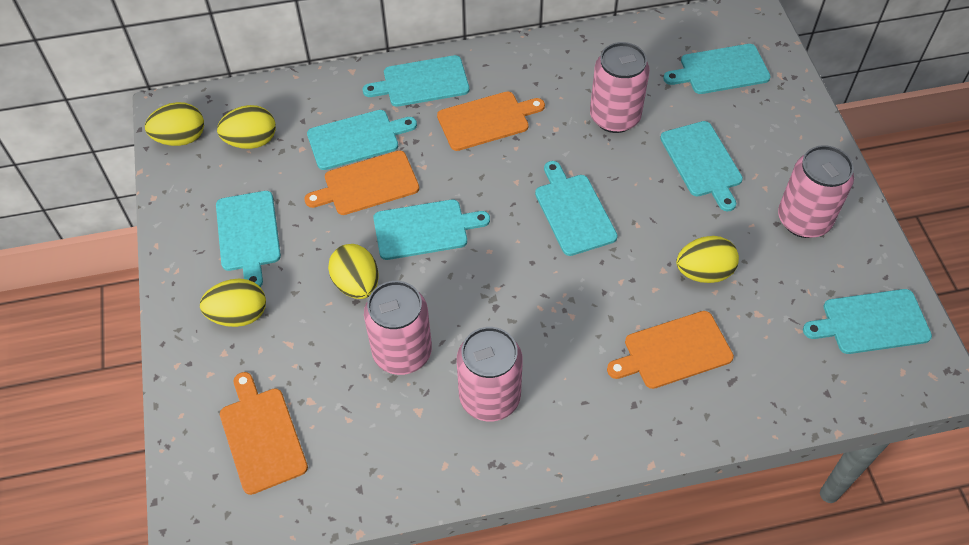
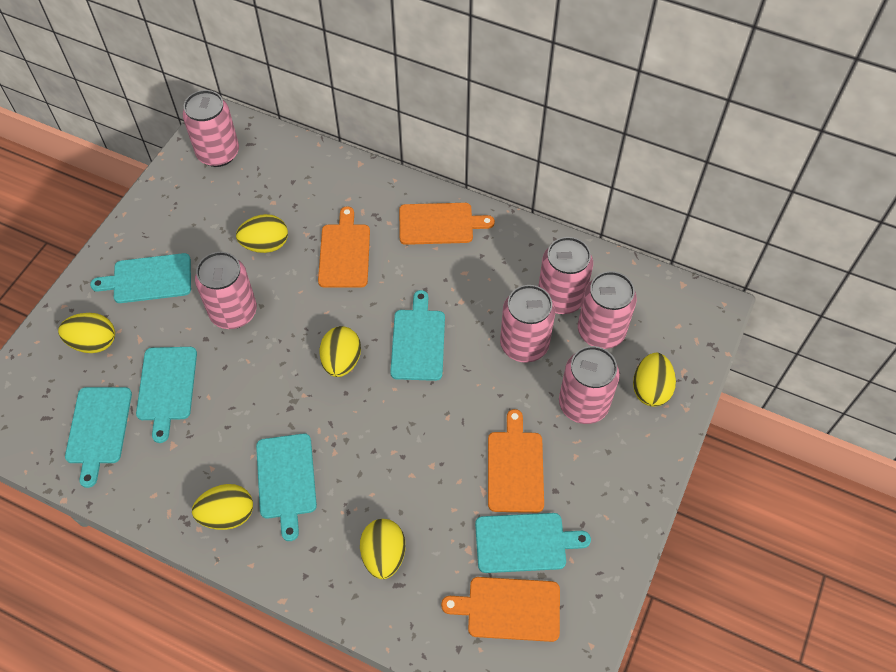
pink can: [364,281,432,375] [457,327,523,422] [590,42,650,133] [778,145,854,238] = 4 -> [183,90,239,167] [195,252,257,329] [500,285,555,363] [538,237,593,314] [559,346,620,424] [578,271,637,349] = 6
turquoise cutting board: [216,191,281,287] [307,110,417,170] [363,55,469,107] [373,199,490,260] [535,161,618,256] [660,121,743,211] [663,44,771,94] [803,289,932,354] = 8 -> [65,387,132,488] [90,253,191,303] [136,347,197,443] [256,433,317,541] [390,290,445,381] [475,513,591,573] = 6
yellow egg: [145,102,204,146] [200,279,266,327] [217,105,276,149] [328,244,379,299] [676,236,739,283] = 5 -> [58,313,115,353] [192,484,253,530] [236,214,288,253] [320,326,361,377] [360,519,405,579] [633,353,676,407] = 6

